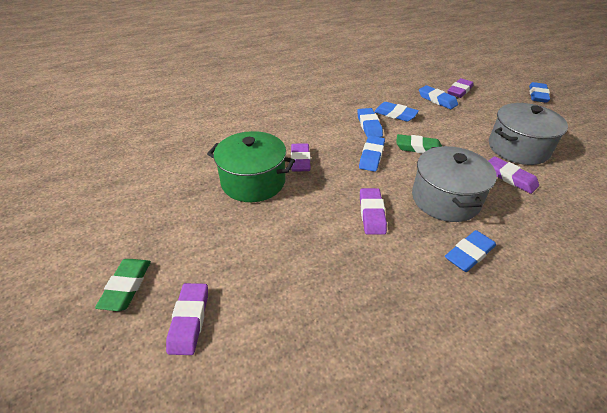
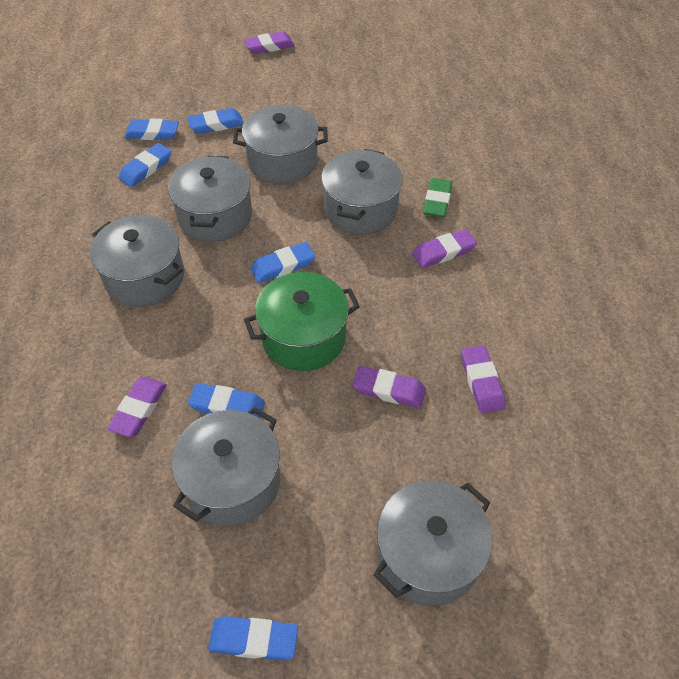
green eraser: [95,259,151,311] [396,134,442,154] = 2 -> [423,178,452,217] = 1
grey pot: [412,146,497,222] [489,103,568,165] = 2 -> [90,215,184,307] [168,156,252,242] [171,407,280,526] [233,105,328,184] [321,149,403,235] [374,480,493,606] = 6

